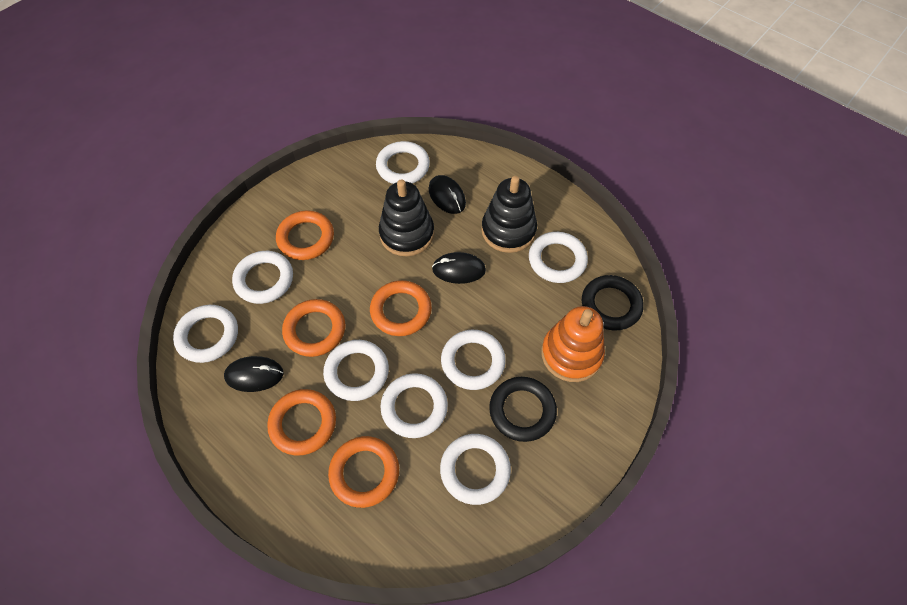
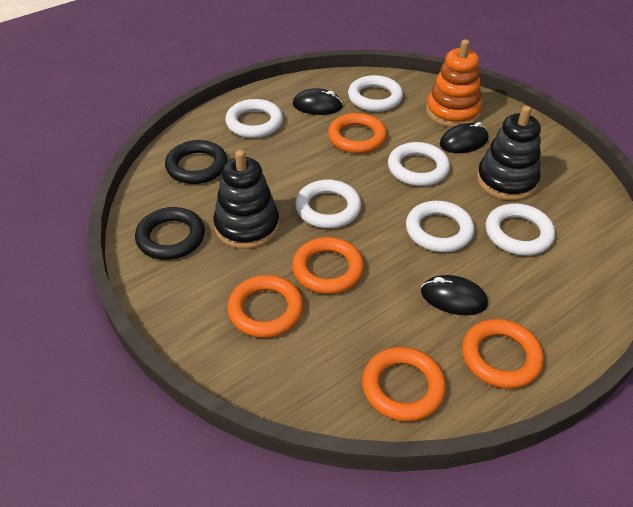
white ring: [173,305,238,363] [232,251,293,304] [323,340,389,401] [376,141,430,184] [380,373,448,438] [440,434,511,505] [441,330,506,390] [529,232,588,283] = 8 -> [225,99,283,138] [295,180,361,228] [348,75,403,112] [388,142,450,186] [406,201,475,252] [486,203,555,255] = 6

